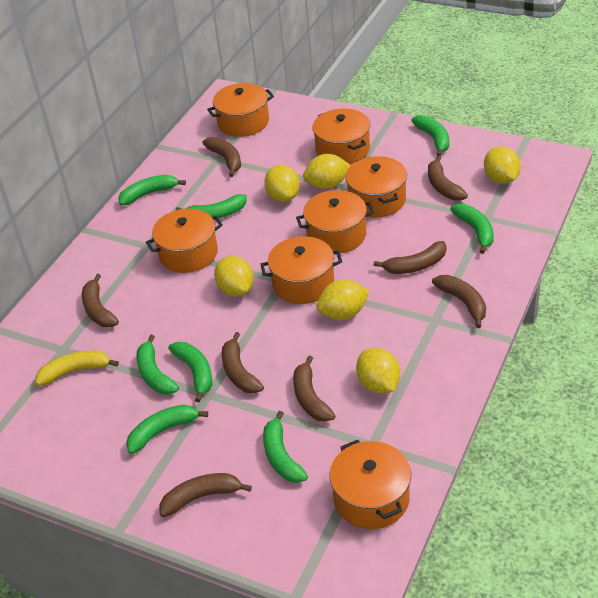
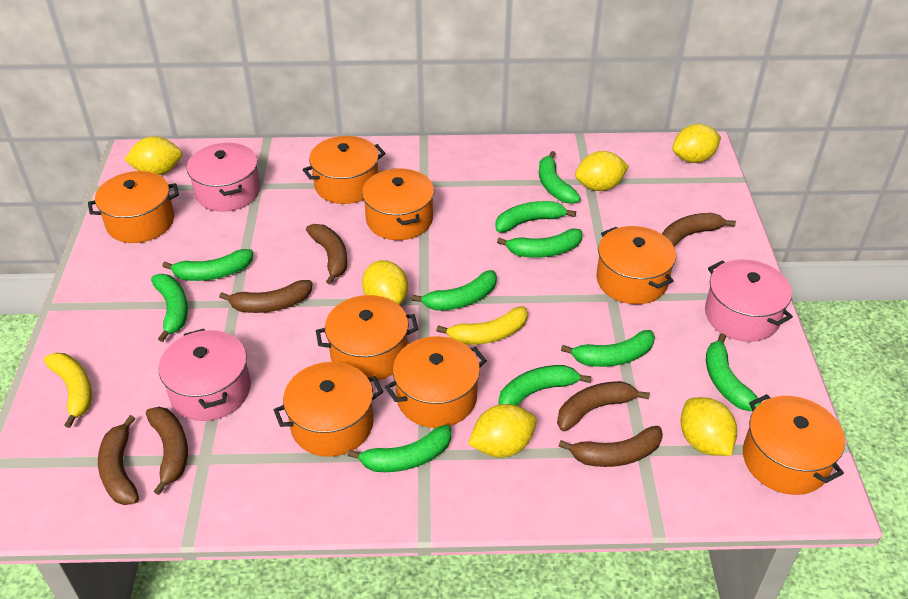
brown banana: [82,274,119,327] [159,473,252,517] [202,137,241,177] [222,332,264,394] [293,356,335,422] [374,241,447,274] [428,155,468,201] [432,275,486,328] = 8 -> [98,415,139,505] [146,407,188,495] [219,280,312,313] [306,224,347,285] [557,381,650,432] [559,426,663,467] [662,213,736,247] = 7
green banana: [118,175,186,206] [126,405,208,454] [136,335,179,395] [168,342,212,402] [176,194,247,219] [263,411,308,483] [411,115,449,156] [450,204,494,254] = 8 -> [151,274,188,342] [162,249,253,281] [347,425,451,472] [411,270,497,311] [495,201,576,232] [497,229,582,258] [498,365,591,406] [539,151,581,204] [561,330,655,367] [706,333,761,411] = 10
orange pot: [146,209,223,273] [207,83,274,137] [261,236,342,304] [296,190,374,253] [312,109,370,164] [329,440,411,529] [345,156,407,217] = 7 -> [88,171,179,243] [274,362,383,457] [303,136,386,204] [316,295,418,382] [362,168,434,240] [385,336,487,428] [596,226,676,304] [743,394,845,495] = 8
pink pot: none = 0 -> [158,329,251,421] [187,143,260,212] [705,259,793,342] = 3
yellow banana: [35,350,119,386] = 1 -> [44,353,92,428] [436,306,528,345] = 2

